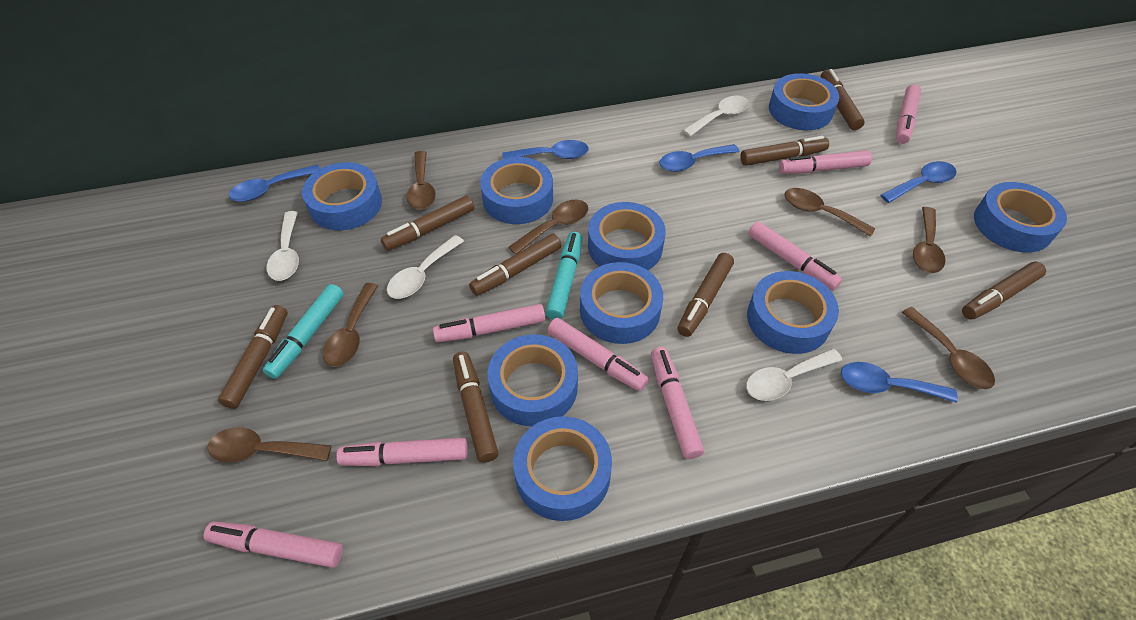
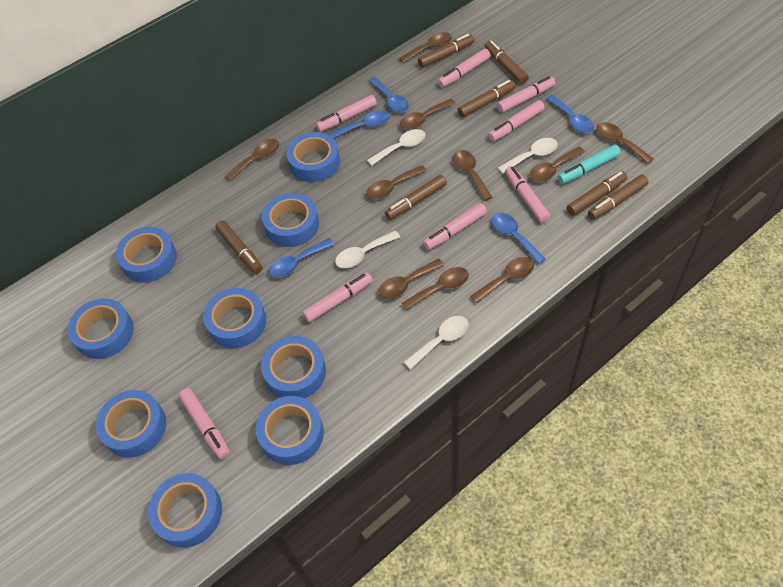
brown marker: [218,305,288,409] [381,196,474,251] [453,352,498,463] [469,233,562,296] [677,253,734,337] [740,136,829,166] [821,69,865,130] [962,261,1046,320] = 8 -> [215,220,263,274] [385,175,447,220] [418,34,474,68] [458,80,516,117] [485,41,529,84] [567,171,627,216] [588,175,649,220] = 7
brown spoon: [207,427,332,463] [323,283,378,367] [407,151,436,210] [508,199,588,255] [784,188,876,237] [901,307,995,389] [913,207,945,273] = 7 -> [225,139,279,181] [366,165,427,199] [378,259,444,299] [399,32,452,63] [400,99,456,130] [401,267,469,311] [453,150,493,201] [470,257,534,303] [530,147,585,182] [596,122,654,164] = 10
turquoise marker: [263,284,344,379] [545,232,582,320] = 2 -> [557,145,621,184] = 1

